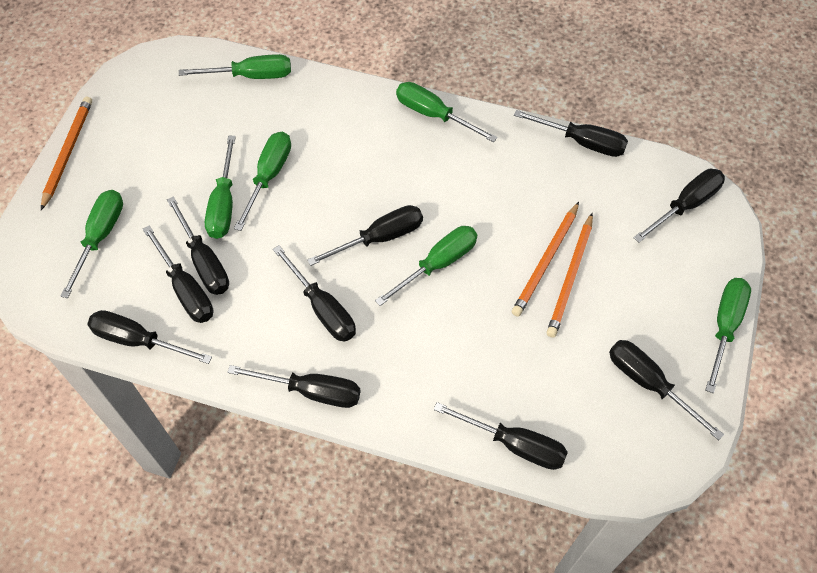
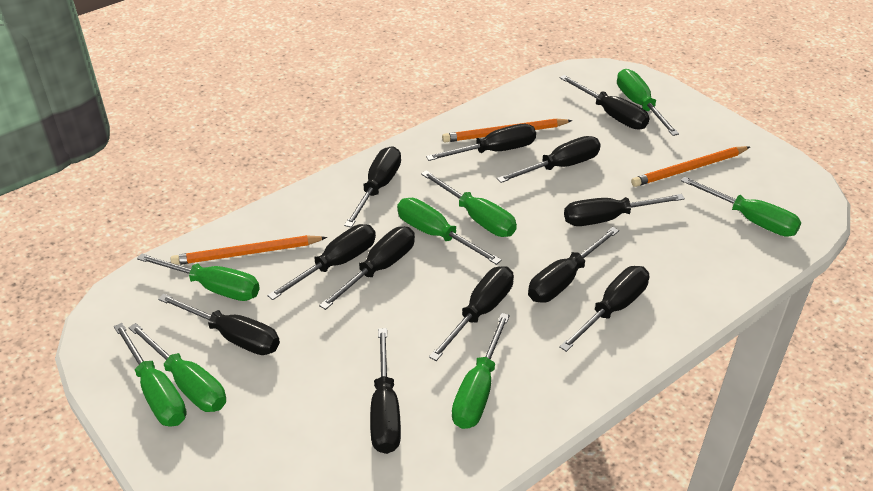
black screwdriver: [87,310,212,364] [143,225,213,323] [167,196,229,295] [227,365,361,408] [273,245,356,342] [307,205,423,266] [434,402,568,470] [514,110,628,157] [609,340,724,440] [633,169,725,243] = 10 -> [158,294,280,355] [267,224,376,300] [319,227,415,310] [344,146,401,228] [370,328,401,454] [426,124,536,161] [429,266,514,361] [497,136,601,183] [528,227,619,303] [559,266,649,352] [560,75,649,130] [564,194,685,226] = 12
green screwdriver: [60,190,123,298] [179,54,291,79] [205,136,236,239] [234,132,291,231] [375,226,478,306] [396,82,497,142] [705,278,751,393] = 7 -> [114,323,186,427] [129,323,226,412] [137,253,260,301] [397,198,502,265] [421,170,517,237] [452,313,510,429] [617,69,679,136] [681,177,802,237] = 8

